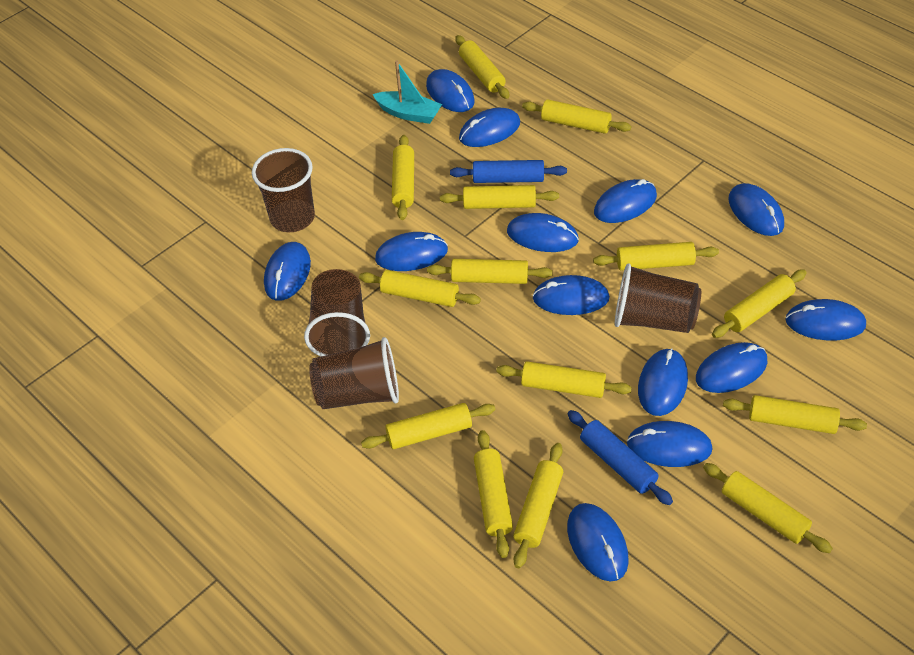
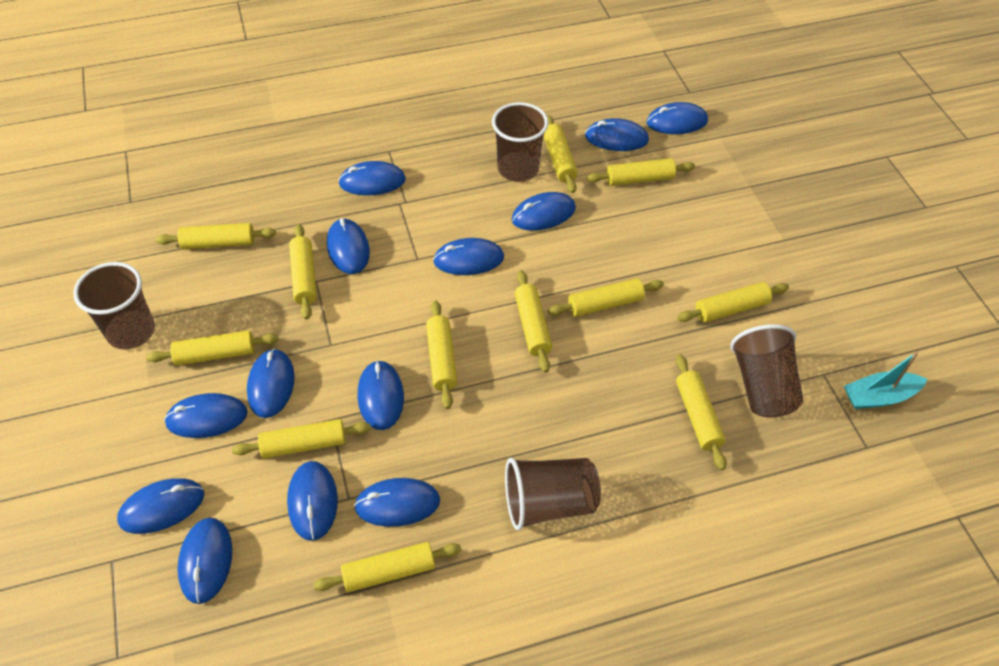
blue rolling pin: [450,160,567,183] [567,410,673,505] = 2 -> none = 0
yellow rolling pin: [359,270,481,307] [361,403,496,449] [392,135,414,220] [427,259,553,284] [440,185,559,209] [455,35,510,99] [474,430,513,558] [496,361,632,398] [513,443,563,568] [522,99,631,134] [593,242,719,271] [703,463,833,553] [712,269,807,338] [723,395,867,434] = 14 -> [146,330,278,366] [156,223,276,249] [232,419,371,458] [289,224,317,319] [313,542,461,592] [426,301,457,409] [515,270,552,373] [544,115,578,193] [548,278,664,317] [587,158,695,186] [676,354,727,470] [677,282,789,323] = 12

